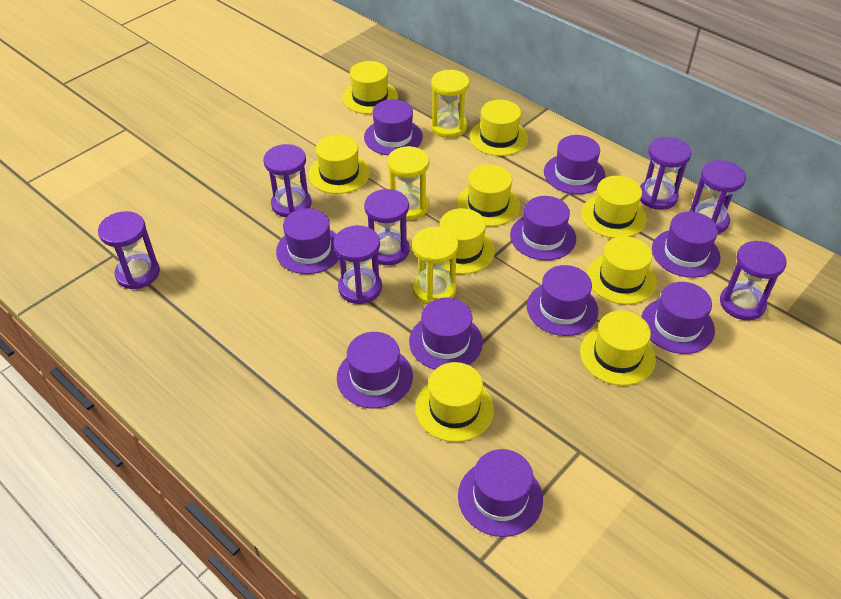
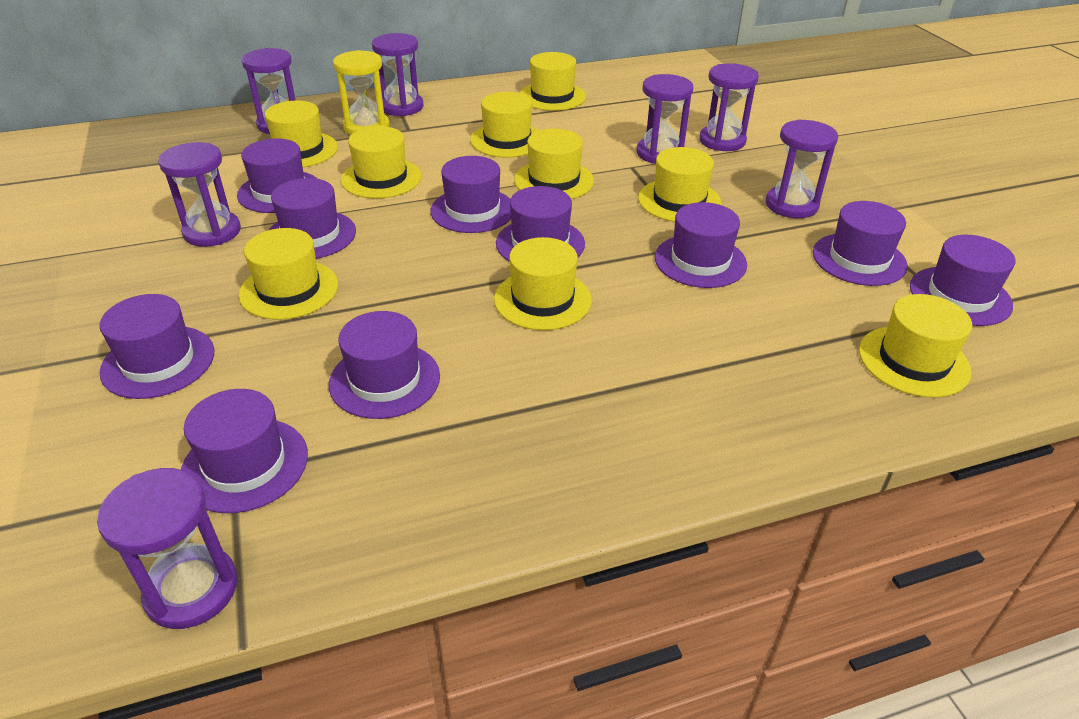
yellow hourglass: [387,146,429,220] [412,227,459,304] [431,70,469,138] = 3 -> [333,50,390,135] = 1

